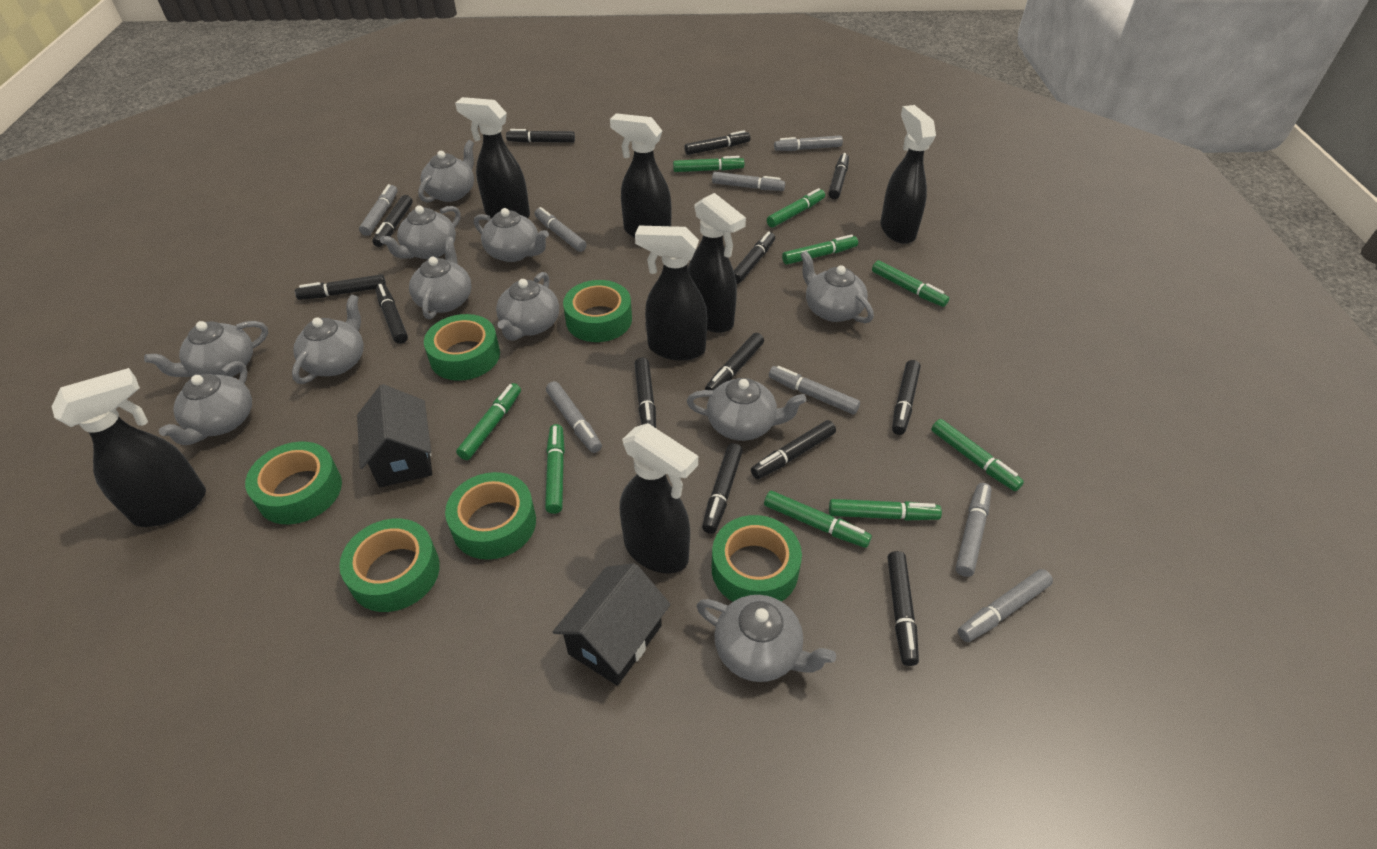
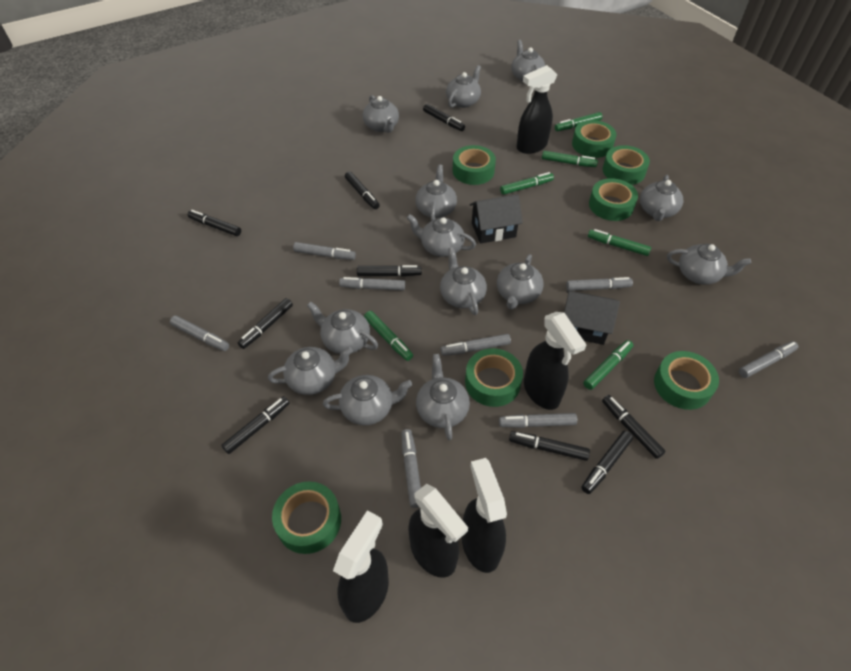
black marker: [295,274,386,300] [372,195,413,247] [375,284,408,344] [506,129,575,143] [635,357,656,428] [684,130,750,155] [702,443,743,534] [705,333,764,390] [734,231,775,284] [751,420,836,479] [828,153,849,199] [888,551,919,666] [892,360,921,435] = 13 -> [188,210,241,236] [221,396,289,454] [238,298,293,349] [345,171,380,209] [357,265,422,276] [423,104,465,131] [509,431,590,461] [581,431,633,494] [602,395,665,459] = 9
black spray bottle: [51,368,206,527] [455,97,530,218] [610,113,671,238] [620,423,698,574] [635,226,707,361] [688,193,746,333] [880,105,936,244] = 7 -> [333,510,389,623] [408,484,468,578] [462,458,507,573] [517,65,557,154] [524,312,587,410] = 5
green marker: [456,383,521,460] [545,424,565,514] [673,156,744,172] [764,491,872,548] [767,188,825,227] [782,234,858,265] [829,499,942,520] [872,260,949,307] [931,419,1024,491] = 9 -> [364,311,413,361] [500,172,554,195] [542,151,598,167] [555,112,603,131] [583,340,633,390] [588,229,651,256] = 6
green tape: [245,441,342,524] [339,519,440,612] [424,314,500,381] [445,472,536,560] [563,280,632,342] [712,515,802,602] = 6 -> [272,481,341,554] [453,145,496,185] [465,348,523,407] [572,120,616,158] [589,178,638,221] [603,145,650,185] [654,351,719,410] = 7
grey teapot: [144,321,268,377] [159,361,252,445] [292,295,364,384] [380,205,461,259] [409,237,471,319] [418,140,474,202] [474,208,549,262] [496,272,559,341] [687,378,806,441] [696,595,836,682] [800,251,874,323] = 11 -> [268,347,353,395] [307,302,378,354] [323,375,412,425] [363,95,399,133] [407,214,476,257] [416,165,457,221] [416,354,470,440] [440,247,487,315] [446,65,481,108] [497,254,544,309] [511,40,545,81] [640,175,683,221] [667,244,751,285] = 13

